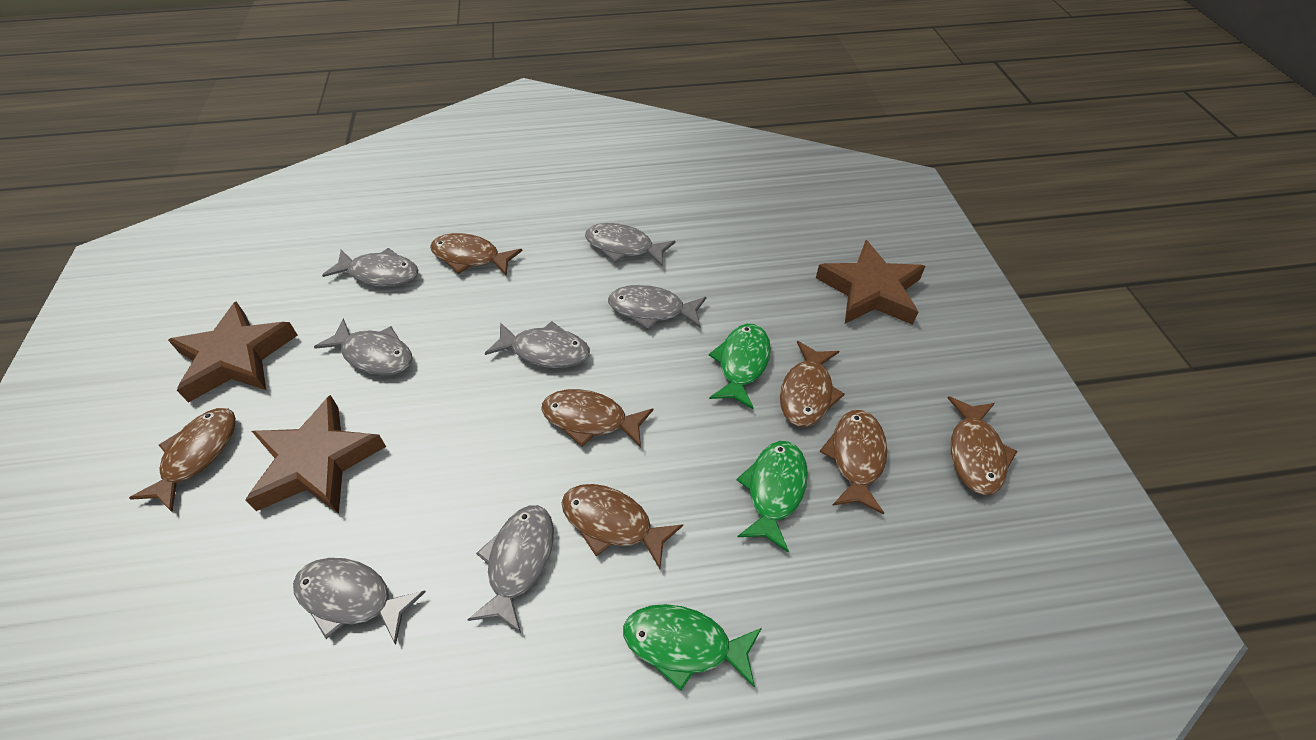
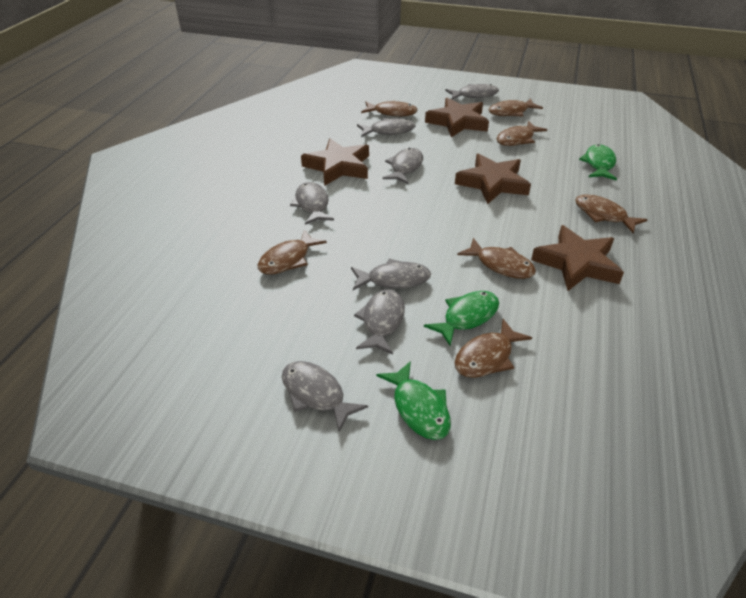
brown star: [168,302,298,403] [245,395,386,514] [816,240,925,325] = 3 -> [301,138,369,186] [425,98,489,138] [455,153,531,204] [531,225,624,291] = 4

